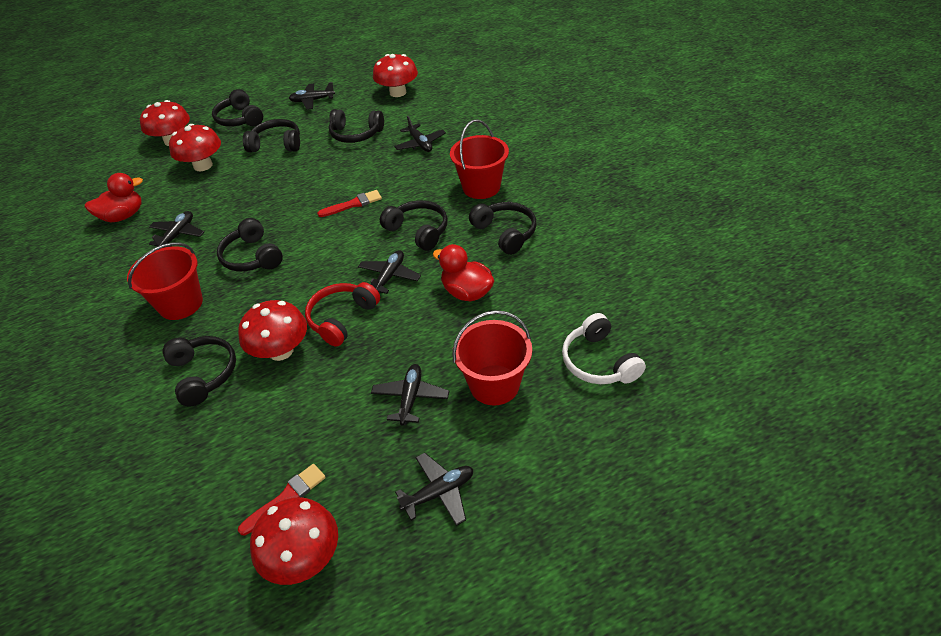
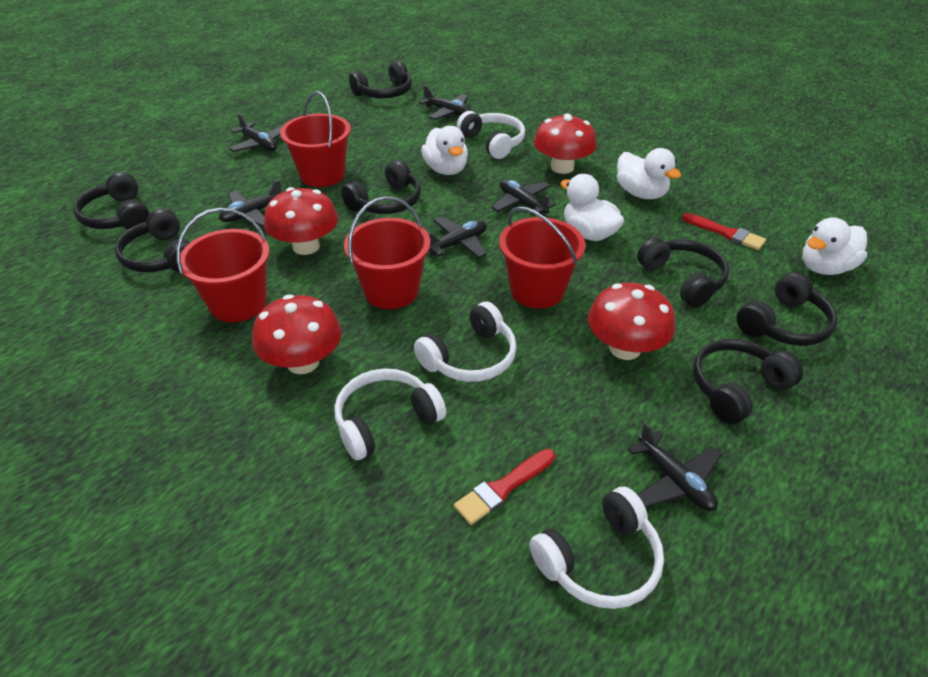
red bucket: [127,242,203,320] [450,119,509,199] [452,310,532,406] = 3 -> [176,208,270,322] [280,91,351,187] [344,196,430,309] [499,206,585,308] = 4
red duck: [85,173,143,222] [433,244,494,302] = 2 -> none = 0
red headphones: [305,282,380,347] = 1 -> none = 0
red mushroom: [140,100,190,146] [169,124,221,171] [238,300,307,361] [250,497,338,585] [373,54,418,97] = 5 -> [252,294,342,374] [264,187,338,255] [534,113,597,174] [588,283,675,360] = 4
white duck: none = 0 -> [421,126,468,175] [561,174,624,241] [617,148,681,199] [802,217,867,275] = 4
white headphones: [562,313,646,384] = 1 -> [334,369,446,460] [414,302,517,382] [457,111,525,159] [529,487,664,609] = 4

